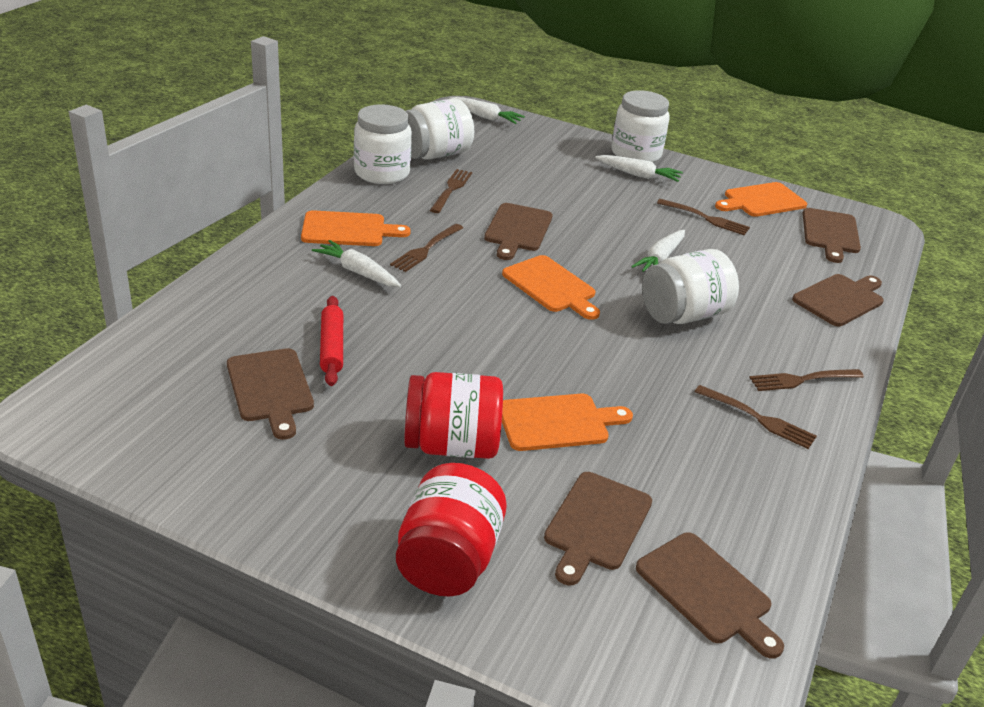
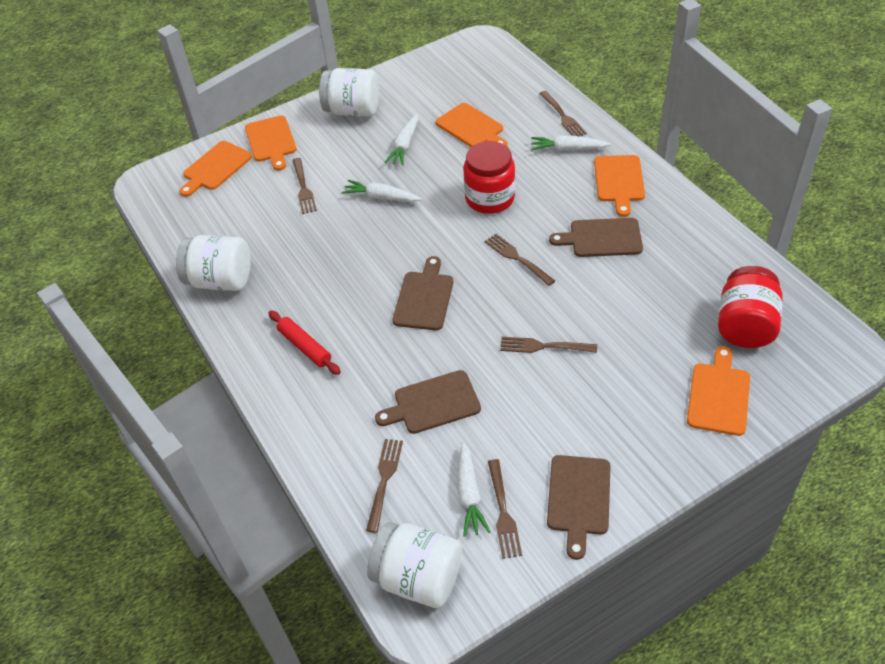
brown cutting board: [227,348,314,440] [484,203,553,260] [544,472,652,586] [636,532,784,658] [792,274,884,326] [803,208,861,263] = 6 -> [375,370,481,434] [393,256,453,330] [547,455,611,560] [549,218,643,257] = 4
brown fork: [390,224,463,272] [430,169,472,213] [657,199,750,235] [695,385,817,449] [749,369,864,391] = 5 -> [293,158,317,214] [366,439,403,533] [485,234,555,286] [488,459,522,559] [500,337,597,353] [539,91,587,137] = 6
orange cutting board: [301,210,411,246] [502,255,600,320] [502,394,633,451] [715,182,807,217] = 4 -> [179,141,252,197] [245,115,297,171] [436,103,508,147] [594,155,645,217] [687,346,750,436] = 5
white jar: [354,104,412,184] [406,98,474,160] [611,90,670,162] [642,249,739,324] = 4 -> [176,235,251,291] [319,68,379,117] [367,522,462,608] = 3

